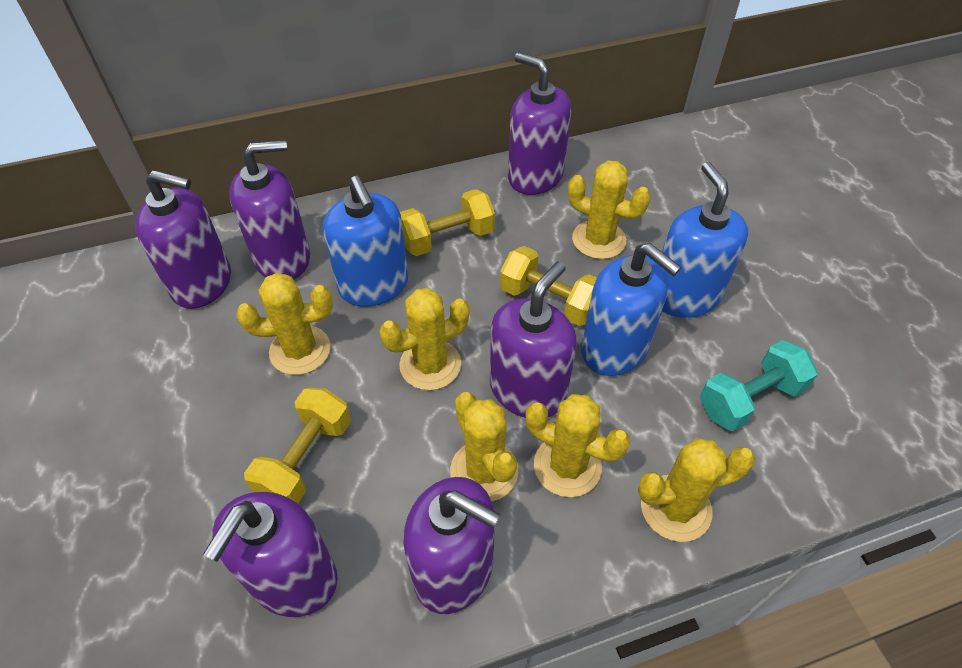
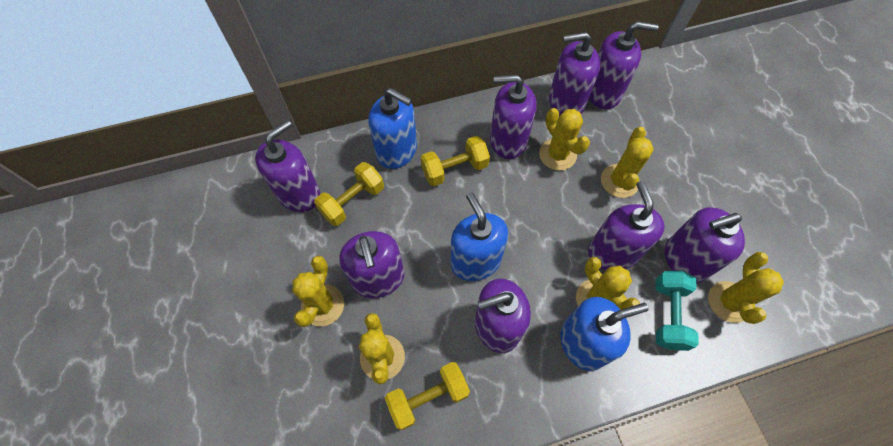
purple soap dispenser: [135,170,231,309] [203,492,338,617] [229,140,310,280] [403,477,500,614] [490,261,577,418] [508,52,571,195] = 6 -> [255,120,320,212] [339,231,404,298] [475,278,531,353] [490,75,537,159] [549,32,601,116] [588,181,665,270] [589,21,659,109] [665,207,745,283] = 8

